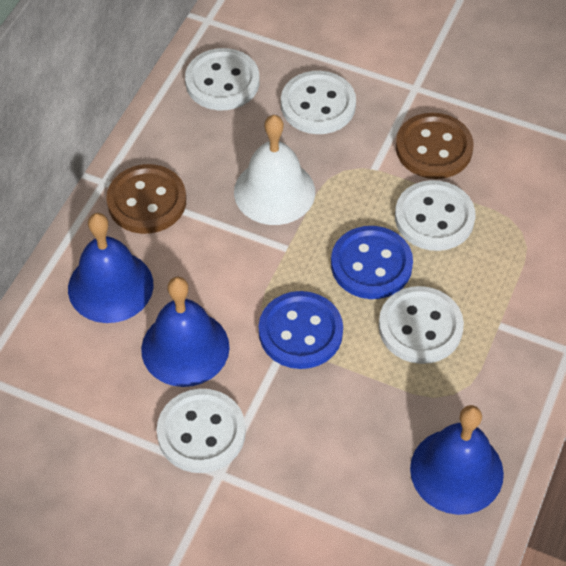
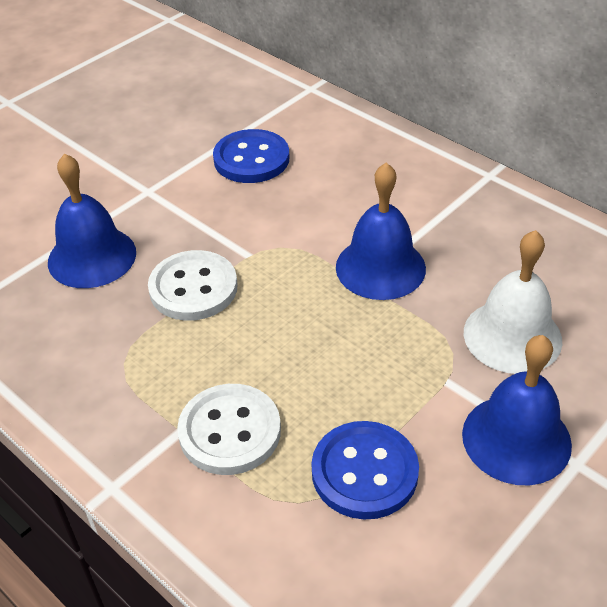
brown button: [106,164,186,234] [396,113,474,179] = 2 -> none = 0
white button: [157,389,246,473] [185,48,259,110] [281,71,356,134] [379,286,464,364] [395,180,476,251] = 5 -> [148,250,238,321] [177,384,281,475] = 2

